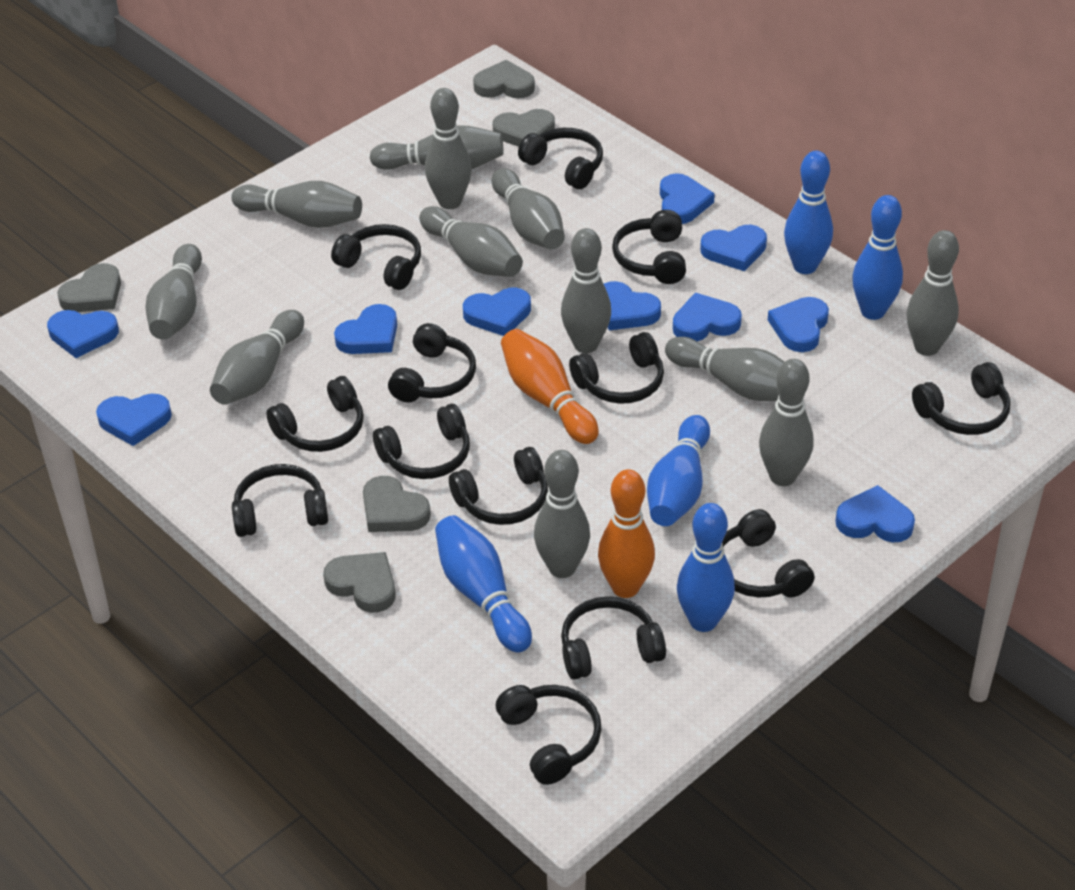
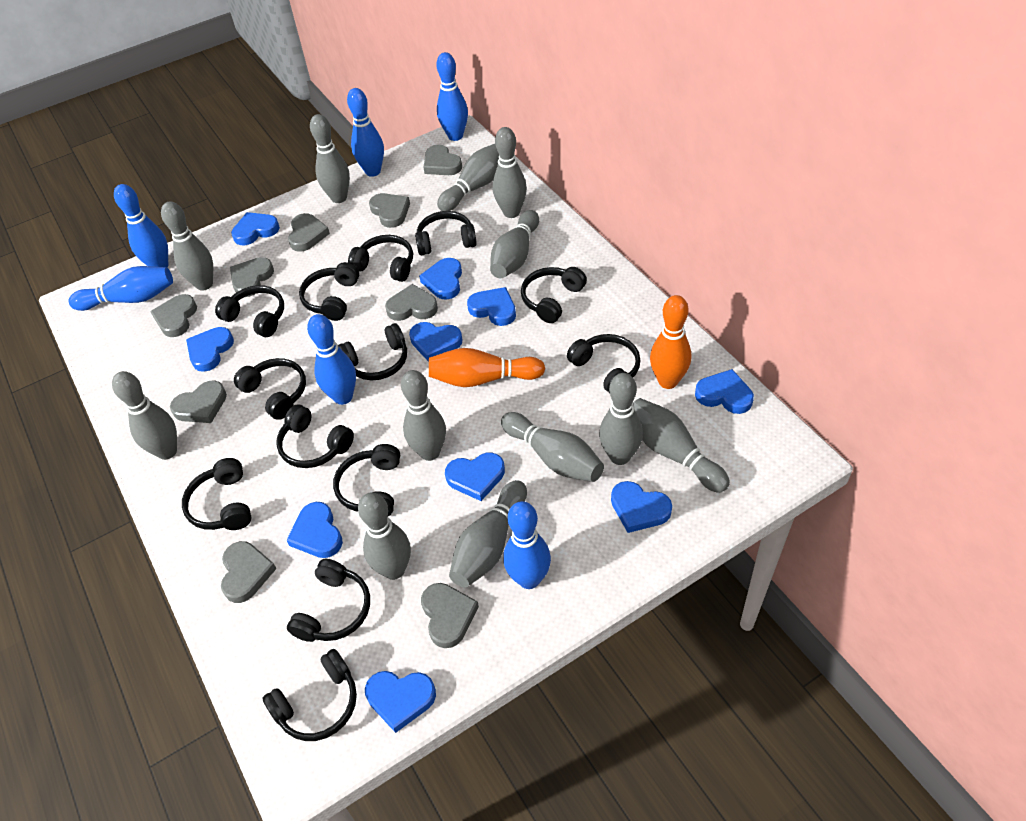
blue bowling pin: [435,515,532,653] [647,415,710,526] [677,503,735,632] [784,151,833,274] [852,195,903,320] = 5 -> [68,266,173,311] [114,184,168,268] [307,314,356,405] [347,88,384,177] [436,52,468,141] [503,501,551,589] = 6
grey heart: [57,263,121,312] [323,552,396,613] [363,476,431,532] [473,60,535,98] [493,109,555,147] = 5 -> [150,294,197,337] [170,381,227,423] [221,541,277,603] [230,257,274,297] [288,213,330,252] [369,193,410,228] [385,284,438,321] [421,583,479,648] [423,144,462,175] = 9

